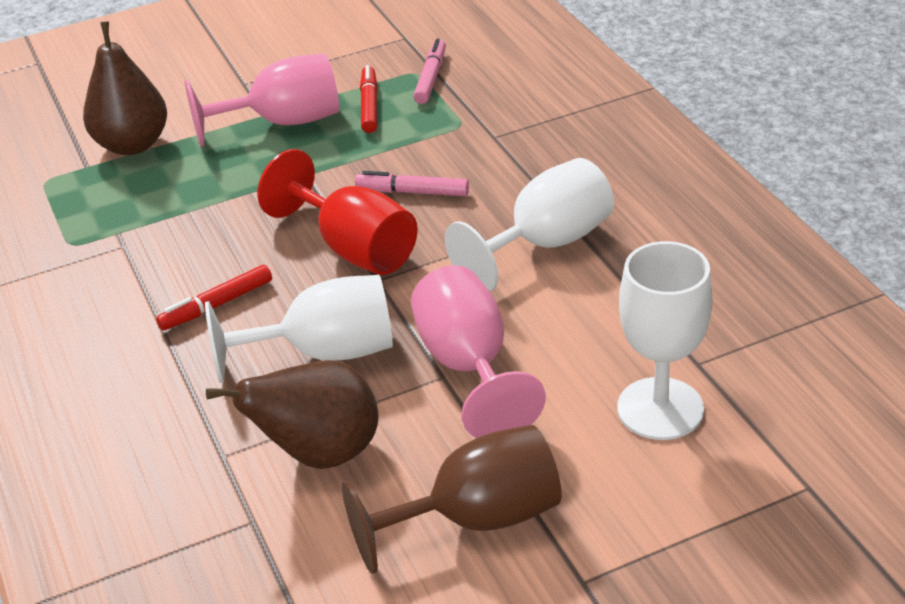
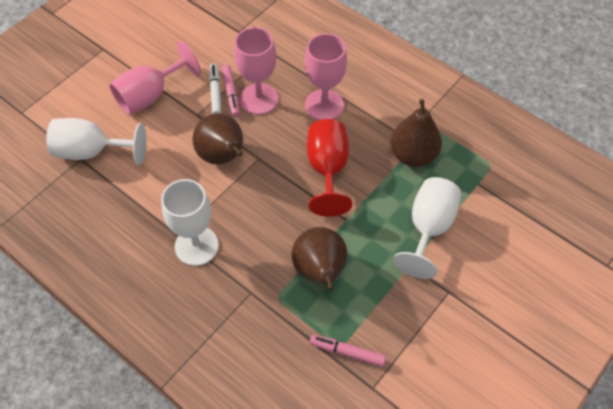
brown goblet: [342,425,562,574] = 1 -> none = 0
brown pear: [83,21,167,155] [206,360,378,469] = 2 -> [192,113,243,165] [291,227,347,291] [390,99,442,167] = 3
pink goblet: [185,54,339,146] [411,265,546,438] = 2 -> [109,41,201,115] [234,27,278,115] [305,33,347,120] = 3
red marker: [156,265,272,330] [360,65,378,133] = 2 -> none = 0
white marker: none = 0 -> [209,63,222,114] = 1

